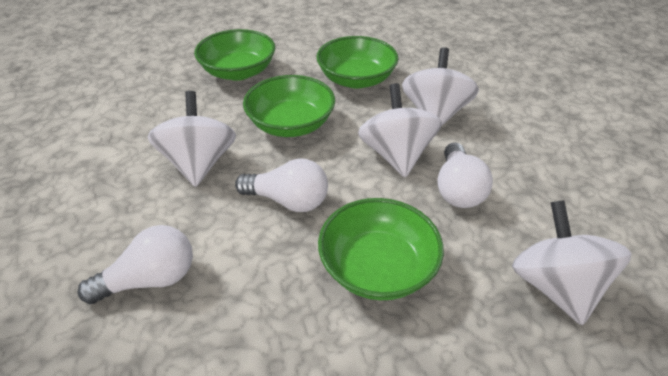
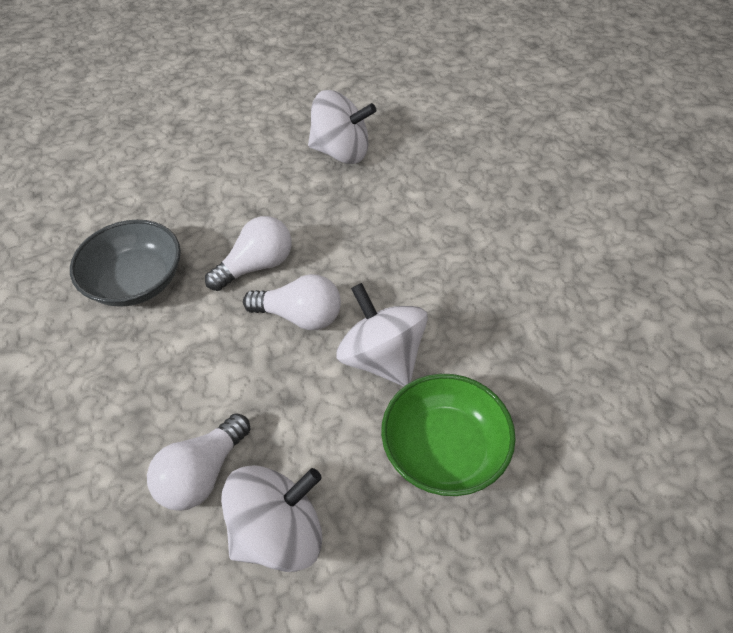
green bowl: [194,29,275,81] [243,75,335,137] [316,36,399,89] [318,198,444,300] = 4 -> [381,374,516,496] = 1
grey bowl: none = 0 -> [70,220,181,307] = 1
white spinning top: [148,91,236,187] [358,83,442,178] [402,47,479,127] [512,200,632,325] = 4 -> [221,465,323,572] [308,90,376,164] [337,283,428,387] = 3

